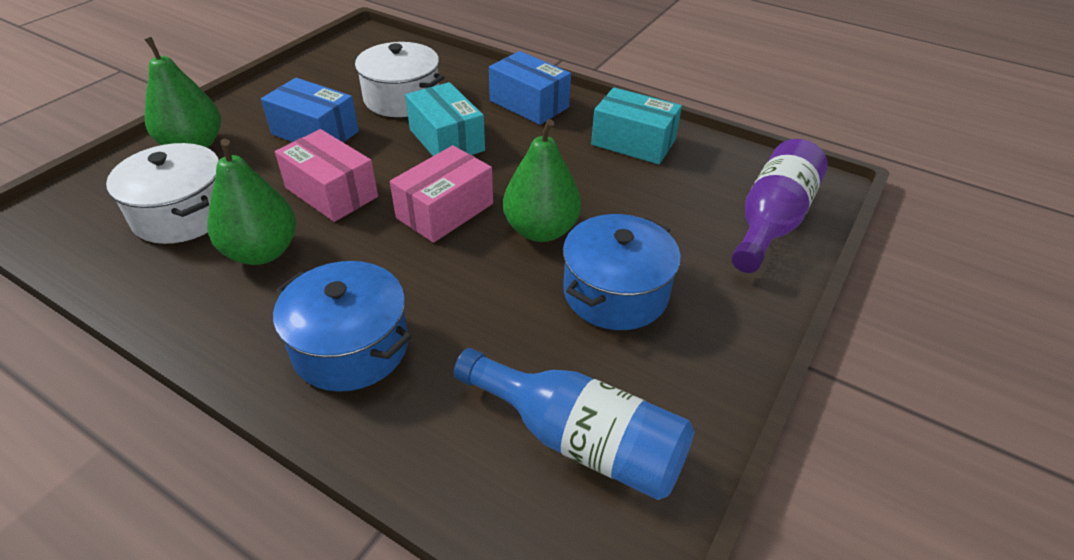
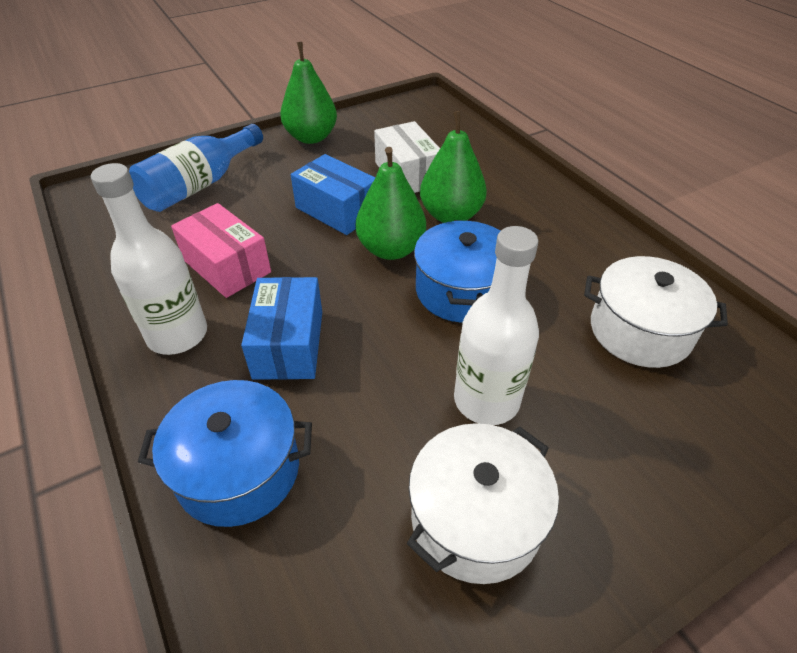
pink box: [275,129,378,222] [390,145,493,243] = 2 -> [171,203,271,298] = 1
purple bottle: [732,139,828,273] = 1 -> none = 0
turquoise box: [405,82,485,156] [591,87,682,164] = 2 -> none = 0
white bottle: none = 0 -> [91,163,207,355] [454,226,539,425] = 2
white box: none = 0 -> [374,121,440,193] = 1

